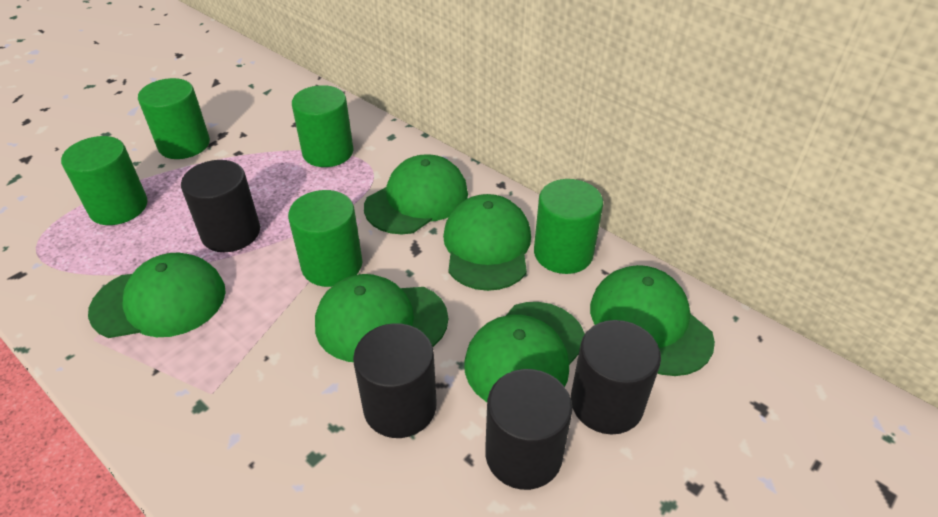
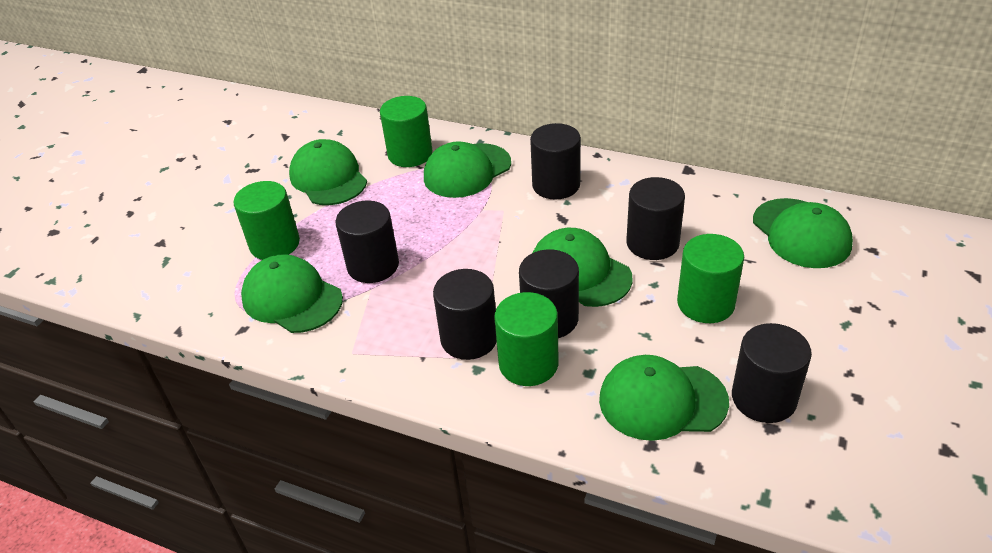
black cylinder: [181,160,260,252] [353,323,437,438] [485,369,573,490] [571,320,661,434] = 4 -> [335,201,399,283] [433,269,497,360] [519,249,579,338] [530,123,581,199] [626,177,685,260] [732,323,812,423] = 6
green cylinder: [61,136,147,225] [138,78,210,159] [288,190,362,287] [292,85,354,167] [534,179,603,274] = 5 -> [233,181,300,260] [380,96,432,167] [494,292,559,386] [677,234,744,323] = 4

